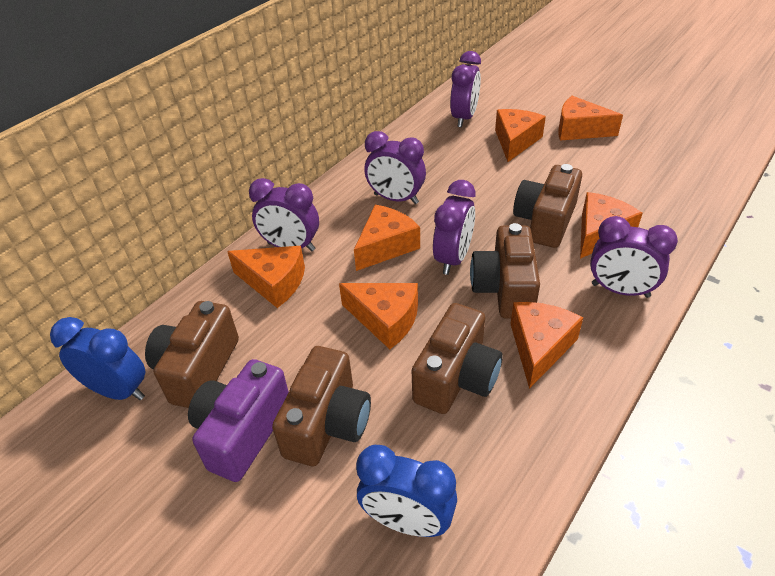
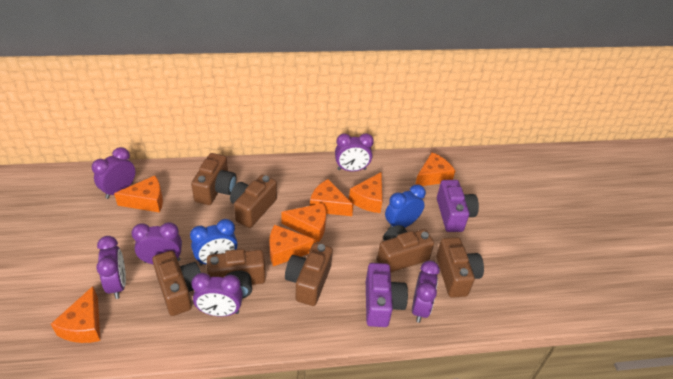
brown camera: [145,301,239,408] [272,346,371,466] [412,303,503,414] [470,223,540,319] [513,164,582,248] = 5 -> [152,251,201,316] [191,153,236,205] [207,249,266,299] [230,175,277,228] [285,243,333,306] [377,225,434,272] [436,237,484,298] = 7
purple camera: [188,359,289,482] = 1 -> [366,263,408,327] [437,180,479,232] = 2
purple clock: [249,178,319,251] [364,131,426,204] [433,180,475,275] [450,51,481,127] [590,216,678,298] = 5 -> [92,147,136,199] [96,236,126,299] [131,222,182,264] [191,273,243,317] [335,133,374,172] [412,260,440,323] = 6

